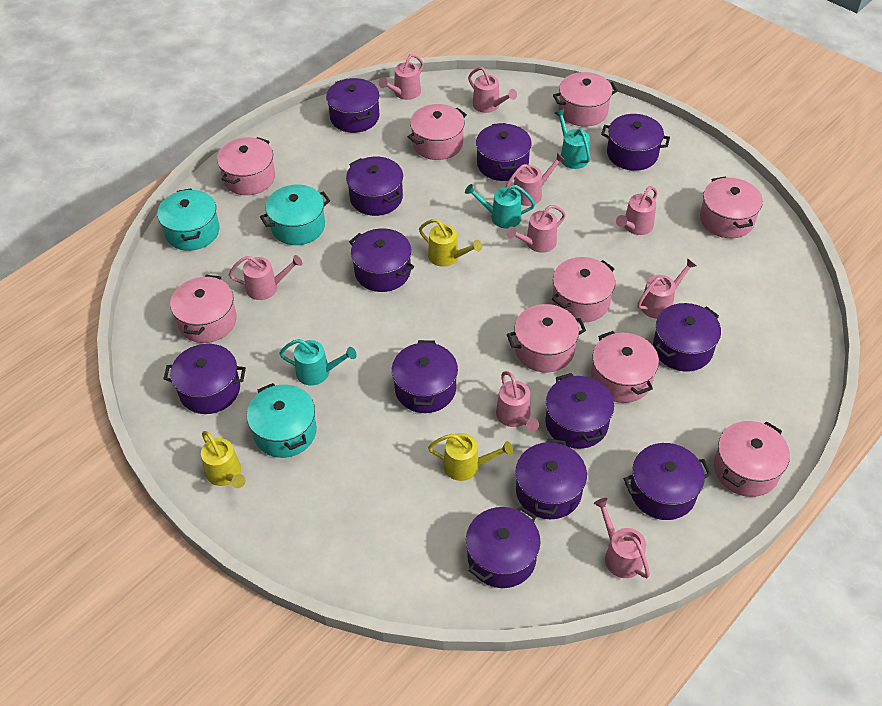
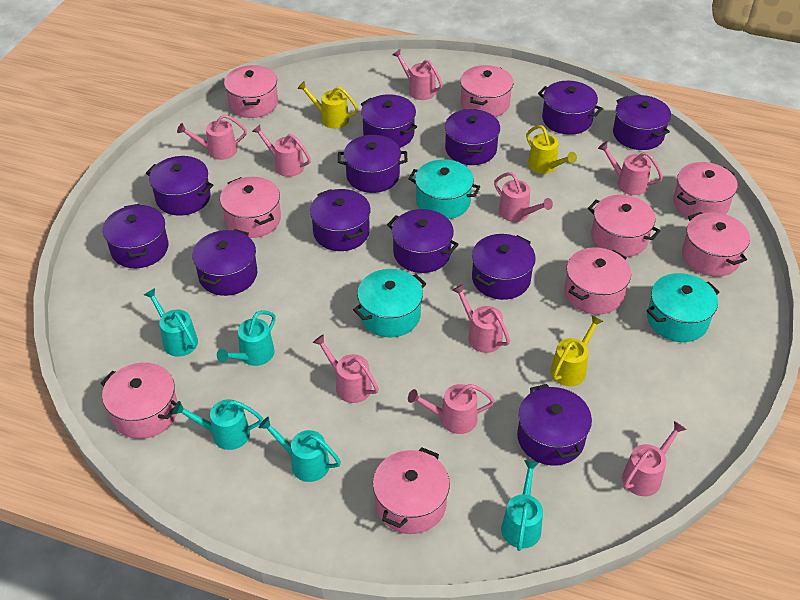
turquoise watering can: [279,339,356,386] [465,184,535,229] [555,109,590,169] = 3 -> [144,288,198,357] [173,399,263,450] [217,310,276,366] [259,417,341,482] [501,460,543,551] = 5

